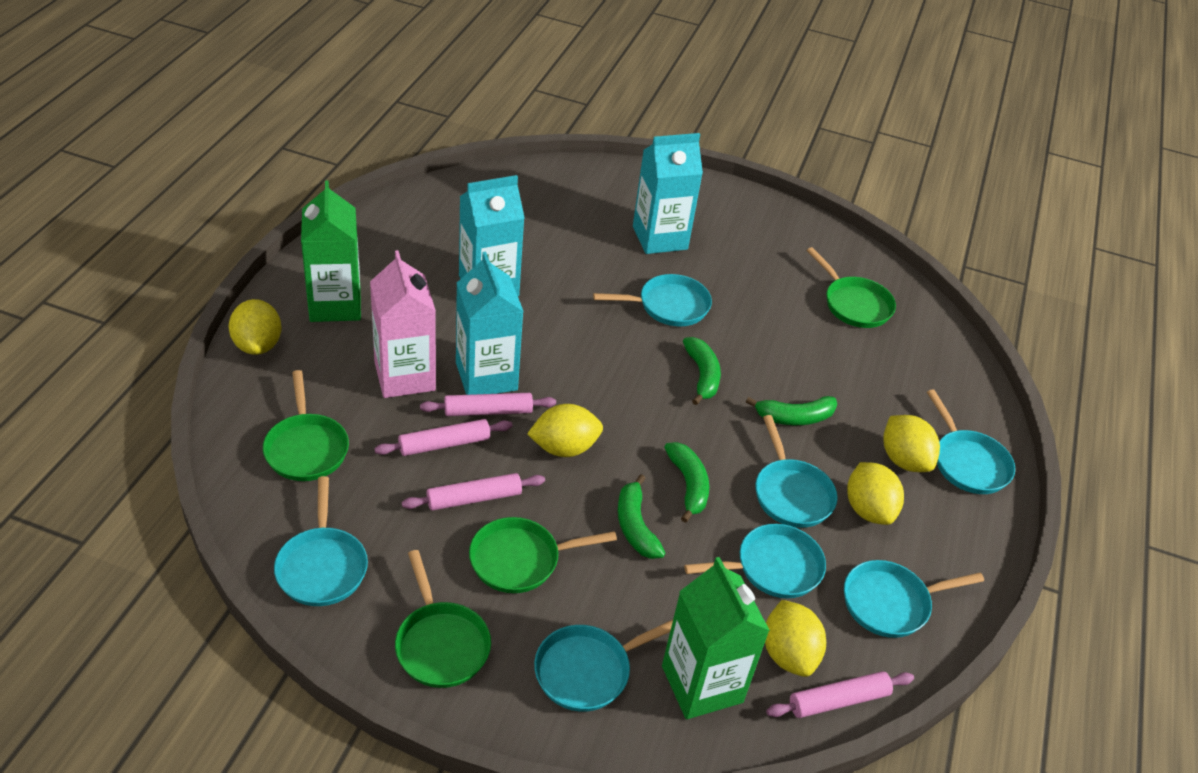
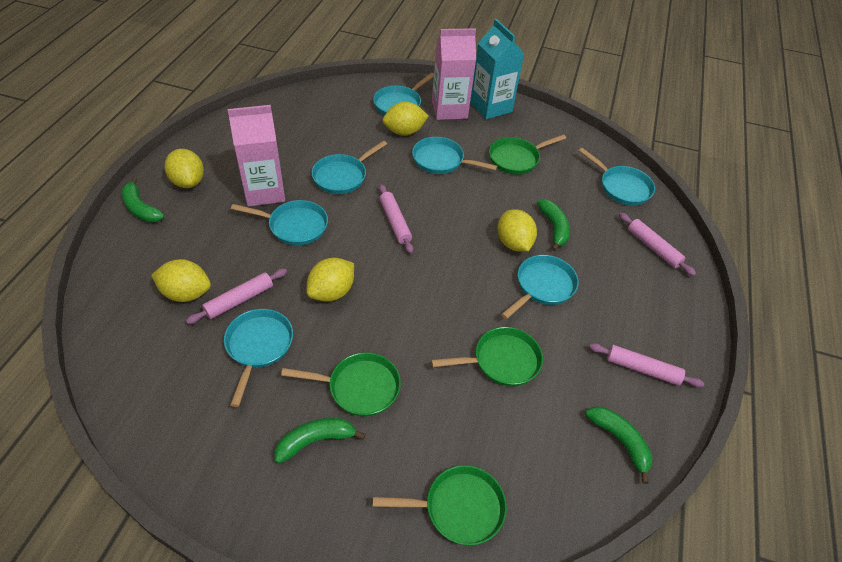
green carton: [301,180,361,322] [662,557,770,719] = 2 -> none = 0
pink carton: [370,250,436,398] = 1 -> [227,105,285,207] [432,28,476,120] = 2
turquoise carton: [456,252,524,395] [459,175,525,296] [633,133,703,254] = 3 -> [470,19,525,120] = 1

